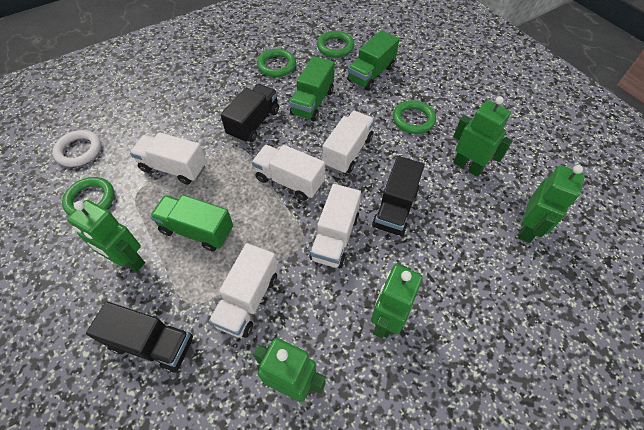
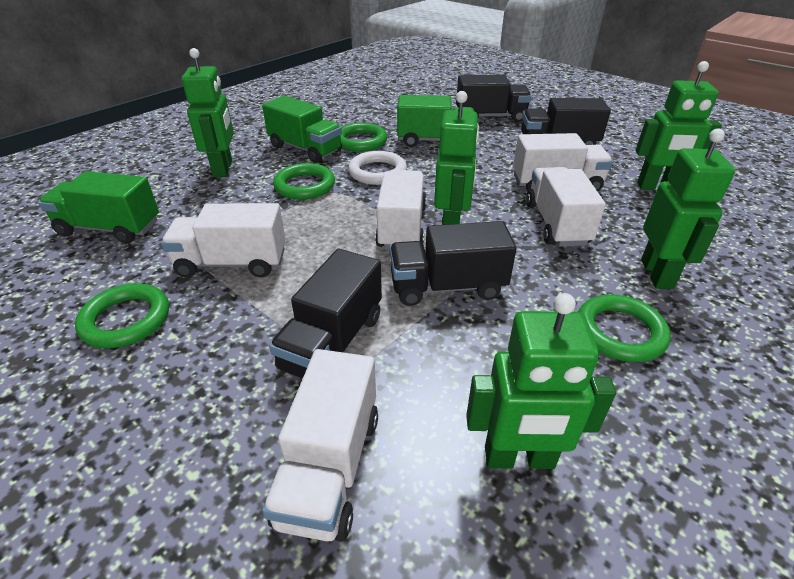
black truck: [86,301,193,373] [221,84,279,143] [372,156,425,236] = 3 -> [269,249,382,379] [389,221,516,306] [456,75,532,122] [521,98,611,145] = 4

